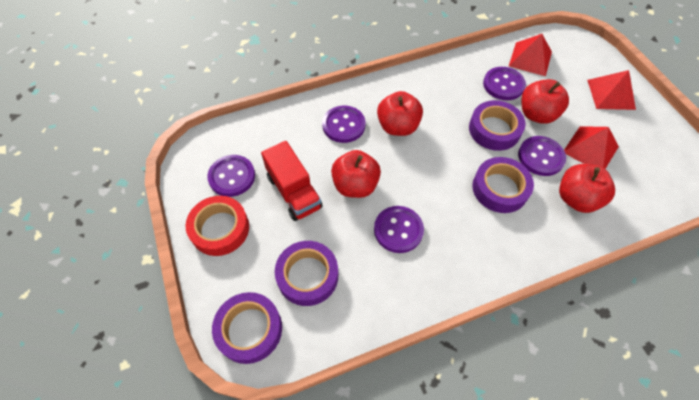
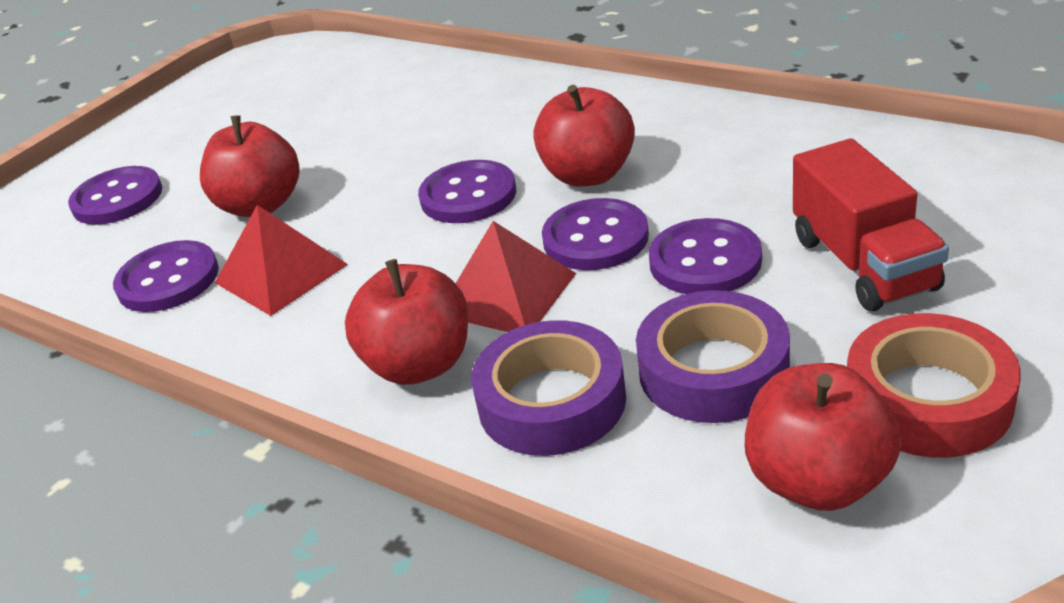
purple tape: [212,292,282,364] [275,241,338,306] [469,100,525,151] [472,157,534,213] = 4 -> [471,320,626,456] [636,290,790,423] = 2
red pyramid: [509,34,552,76] [564,126,619,169] [587,70,636,110] = 3 -> [215,205,348,316] [455,221,576,332] = 2

